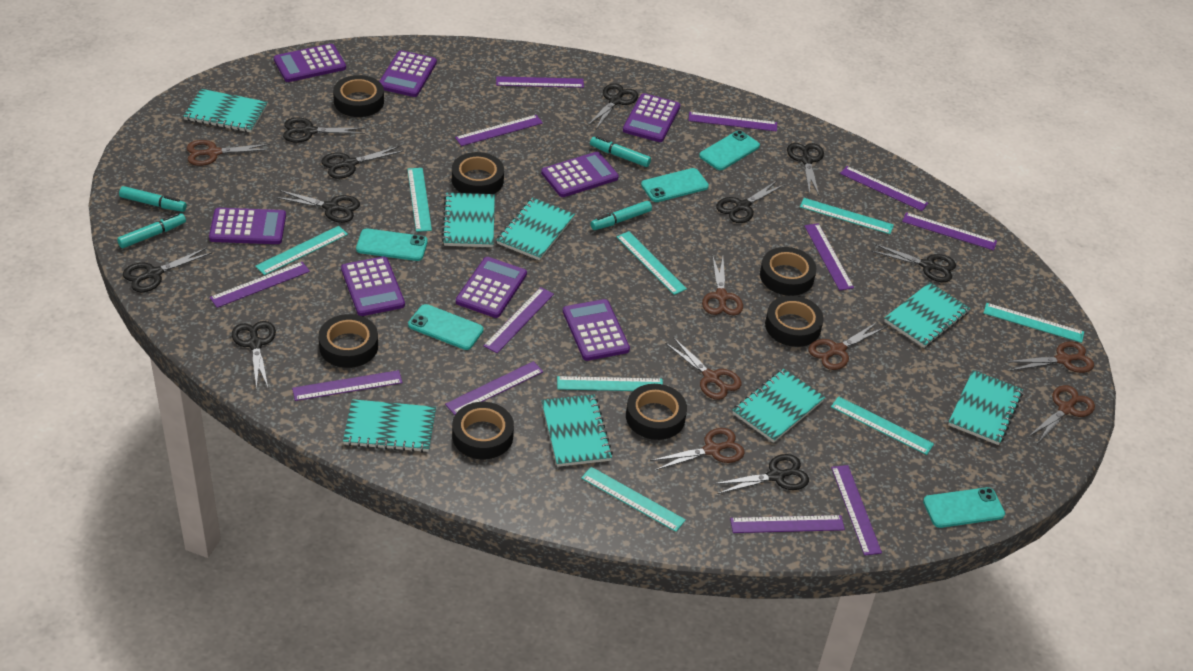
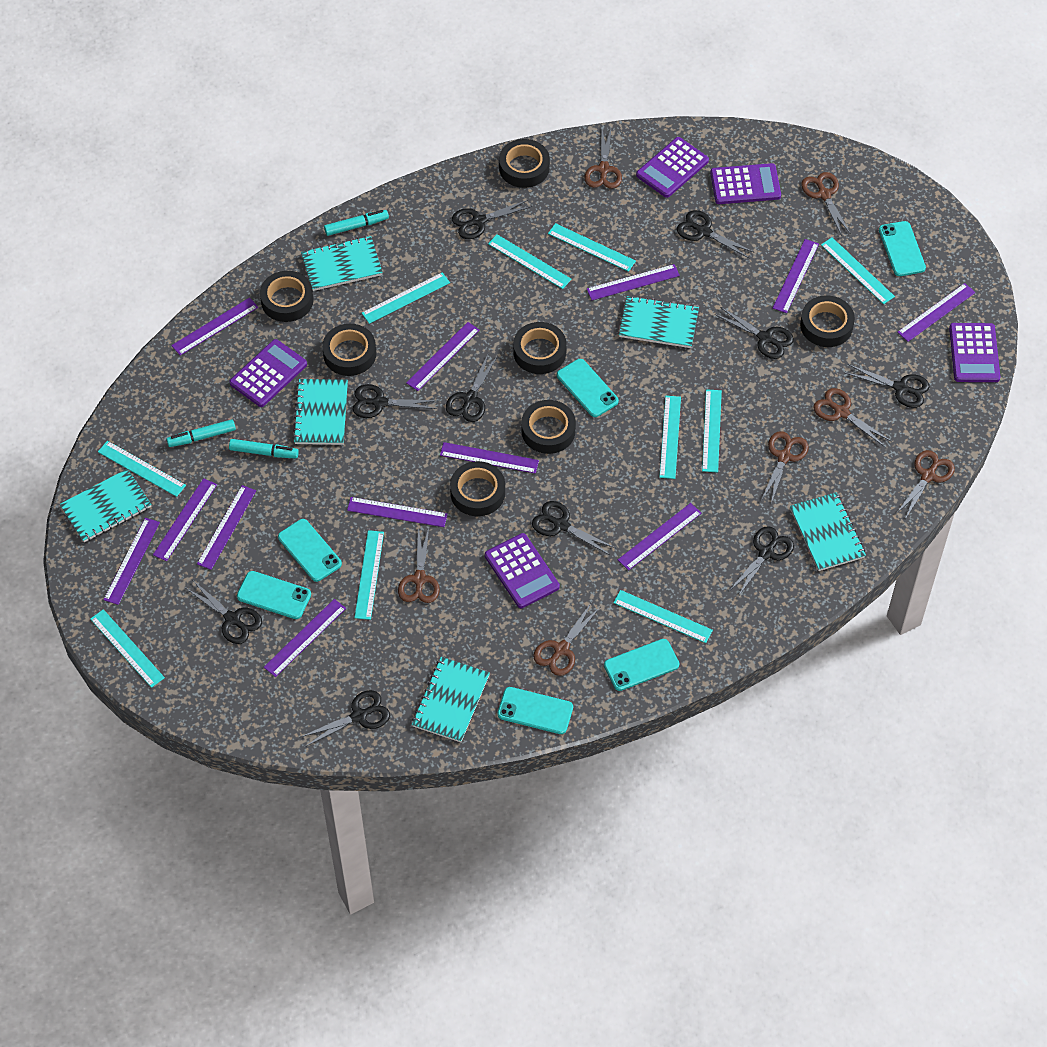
purple calculator: [209,208,286,244] [274,44,346,82] [341,256,405,316] [379,50,437,97] [456,257,527,318] [541,152,619,197] [563,299,630,361] [623,93,680,142] = 8 -> [229,339,307,407] [485,533,560,608] [636,137,709,198] [710,163,781,204] [949,323,1000,382] = 5
turquoise marker: [117,213,186,248] [119,186,187,212] [590,136,651,167] [590,201,652,230] = 4 -> [166,419,236,447] [229,439,299,459] [324,210,389,236] = 3
turquoise notebook: [183,89,268,132] [343,399,436,452] [442,193,495,247] [497,197,575,260] [541,394,613,467] [733,369,825,443] [884,282,970,348] [948,370,1023,445] = 8 -> [60,469,151,542] [292,379,348,445] [301,236,383,291] [412,657,490,742] [619,296,699,348] [790,492,866,571] = 6
turquoise phone: [356,228,428,261] [408,304,484,350] [641,168,709,202] [699,130,760,170] [923,487,1005,528] = 5 -> [237,571,311,619] [278,519,342,582] [497,687,573,734] [557,359,619,417] [604,639,680,691] [879,221,926,276] = 6
turquoise ruler: [255,226,348,275] [407,168,432,232] [557,376,663,391] [581,467,686,532] [617,231,687,295] [800,198,894,234] [831,396,934,455] [984,303,1084,343] = 8 -> [90,609,165,688] [98,441,186,497] [354,530,384,620] [362,272,450,324] [488,234,572,289] [548,223,636,272] [613,590,713,643] [659,396,681,479] [702,389,722,473] [821,238,895,304] = 10

